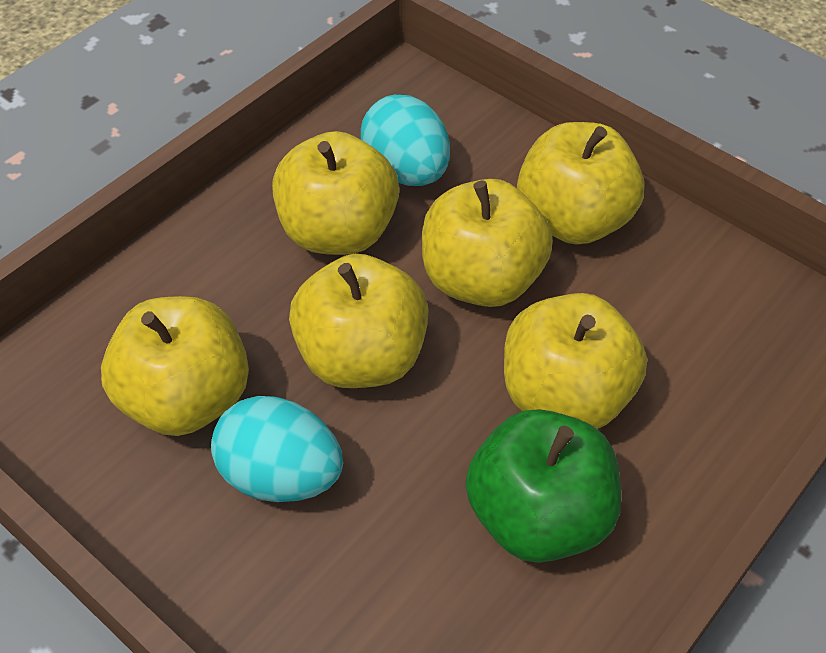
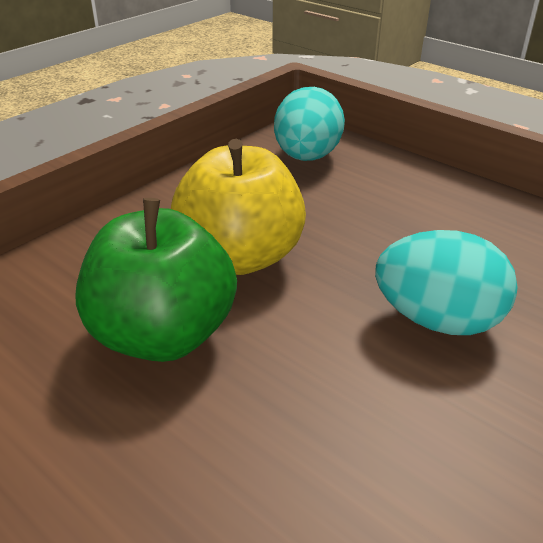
yellow apple: [101,296,249,436] [272,131,399,255] [289,254,429,388] [422,179,553,307] [504,293,647,429] [517,122,645,245] = 6 -> [171,139,306,275] = 1

